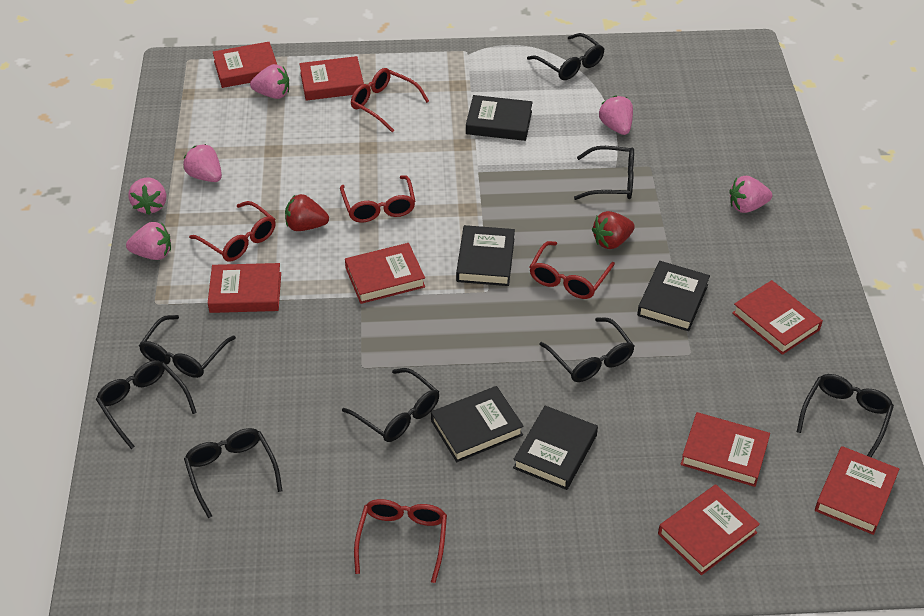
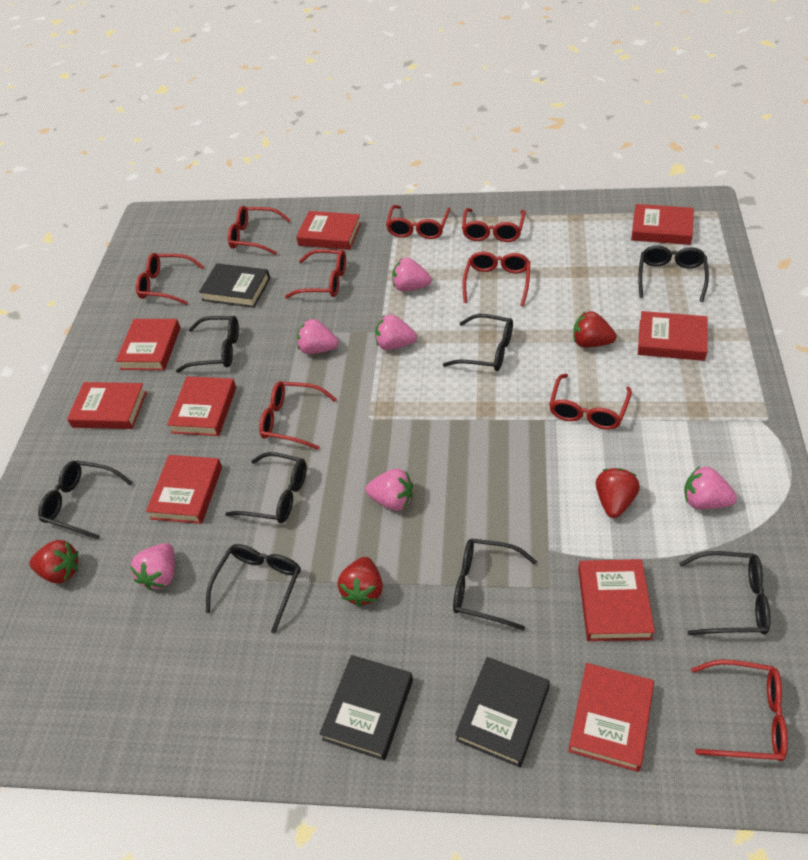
black book: [431,386,524,462] [456,225,515,286] [466,95,533,141] [513,406,598,490] [637,261,710,331] = 5 -> [199,263,270,308] [320,655,413,760] [455,657,550,767] = 3
red book: [208,263,281,313] [213,42,277,88] [299,56,364,101] [345,243,425,304] [658,484,760,575] [681,412,770,487] [732,280,823,355] [815,446,899,535] = 8 -> [67,382,147,429] [116,319,181,370] [146,455,222,524] [167,376,236,436] [296,211,361,250] [568,663,654,772] [578,559,655,641] [631,204,694,245] [638,311,708,361] = 9
red glasses: [189,201,276,262] [340,175,415,223] [351,68,429,132] [354,499,447,583] [530,241,615,299] = 5 -> [136,253,204,305] [228,206,291,255] [259,381,337,450] [285,249,346,298] [386,205,450,239] [462,208,525,242] [462,251,530,306] [549,374,632,430] [691,659,788,761] = 9
red strawberry: [285,194,329,231] [592,211,635,249] = 2 -> [29,540,78,583] [337,557,383,607] [573,311,616,347] [596,468,640,518] = 4

